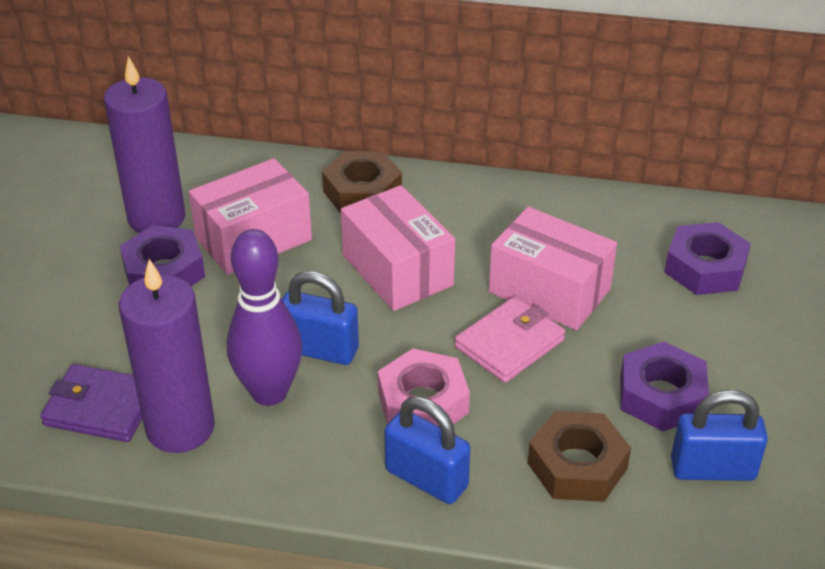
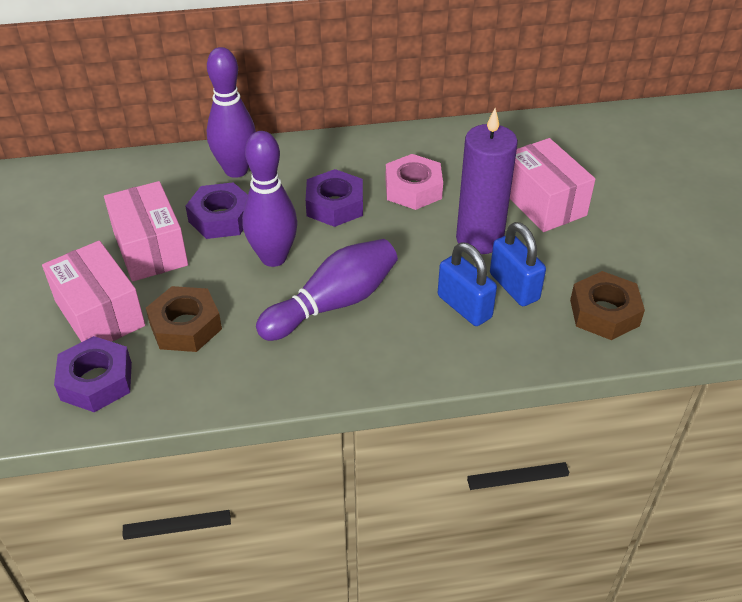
blue padlock: [282,271,359,365] [384,396,470,504] [671,390,768,481] = 3 -> [438,242,497,326] [490,222,546,306] = 2
pink wallet: [455,296,565,383] = 1 -> none = 0
purple bowling pin: [227,229,302,406] = 1 -> [207,47,256,178] [242,131,298,267] [256,239,398,341] = 3
purple candle: [104,56,186,233] [119,259,215,453] = 2 -> [456,108,518,254] = 1
purple wallet: [40,364,142,442] = 1 -> none = 0

